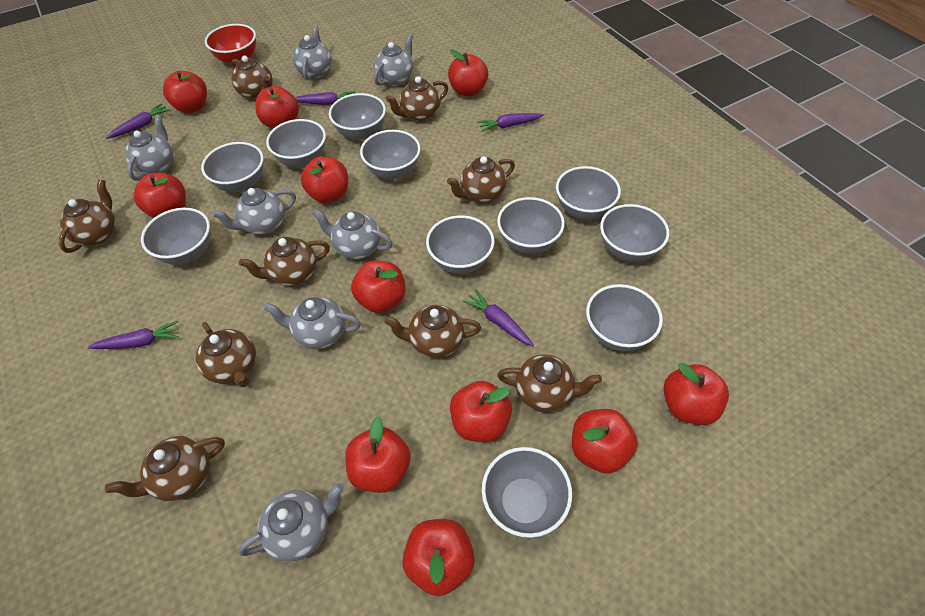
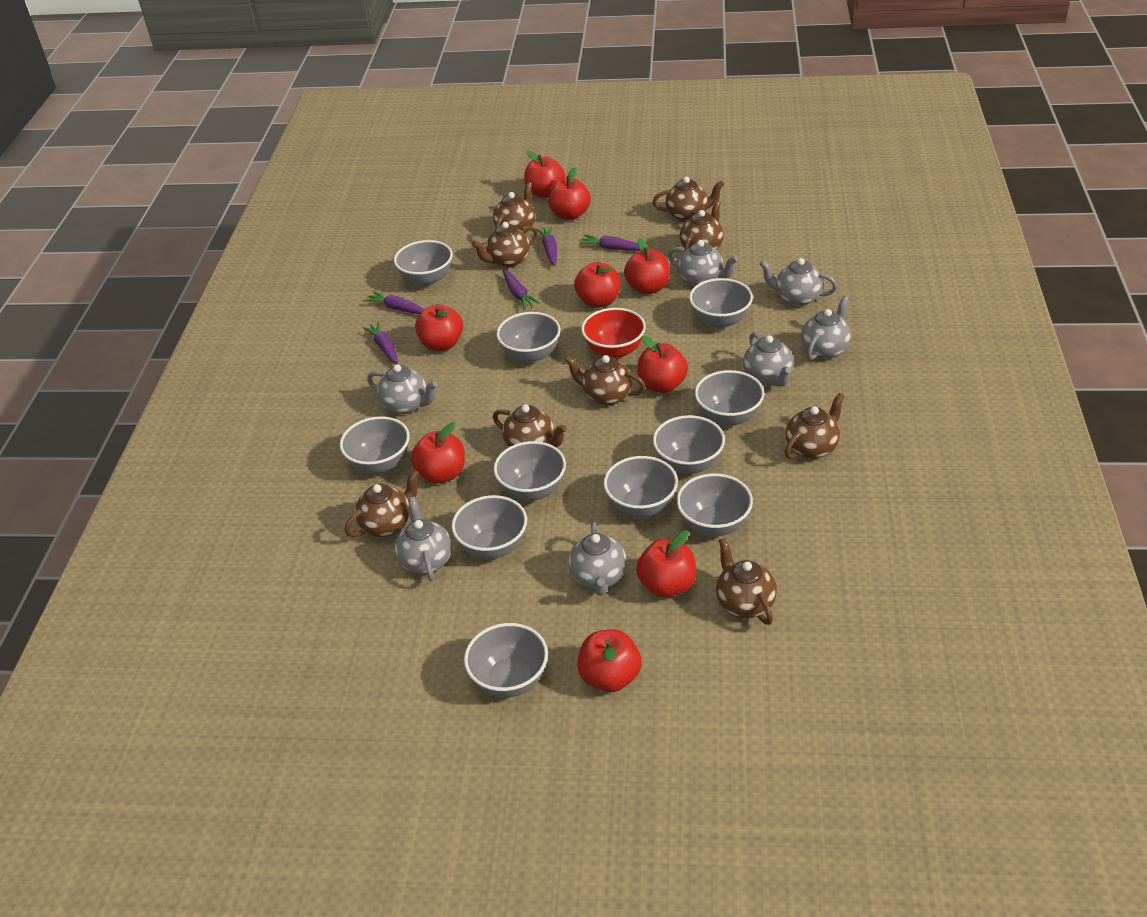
red apple: [133,173,186,218] [163,71,207,113] [256,86,299,128] [301,157,348,203] [345,416,411,493] [351,261,405,313] [402,519,475,596] [448,49,488,96] [450,381,512,442] [572,409,638,474] [664,363,729,425] = 11 -> [411,422,465,484] [415,304,463,351] [524,151,565,198] [549,167,591,220] [574,262,620,308] [577,629,642,692] [624,238,670,294] [636,531,696,598] [637,336,688,393] = 9

